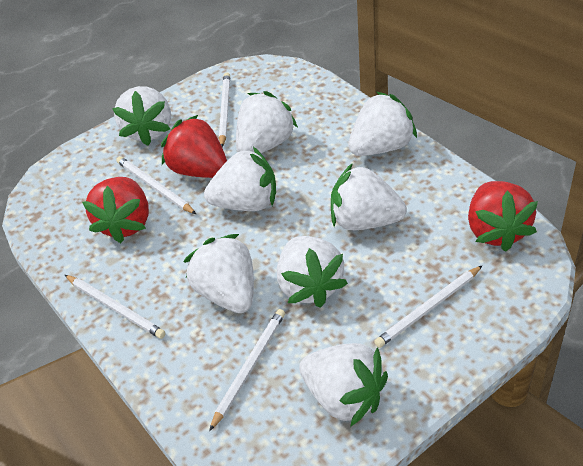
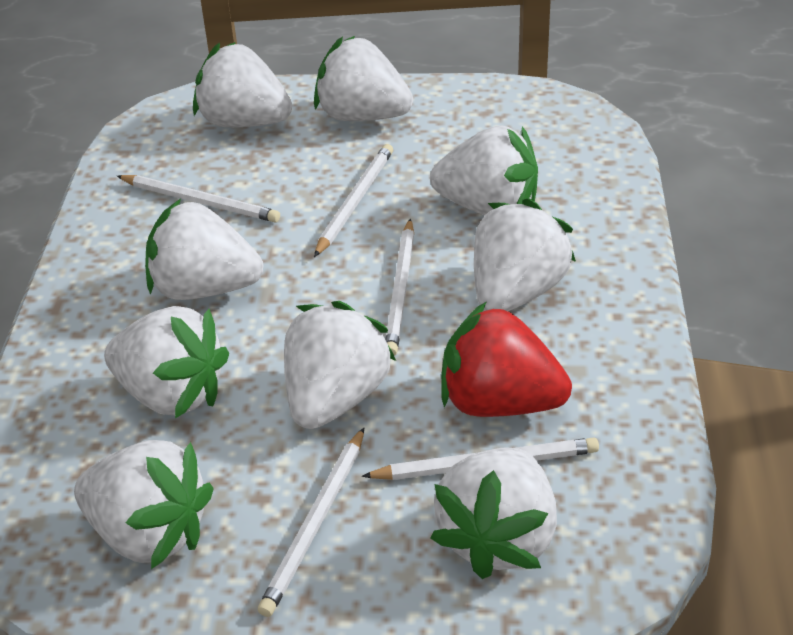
red strawberry: [82,177,149,243] [161,115,227,178] [468,181,538,252] = 3 -> [441,301,572,417] = 1
white strawberry: [112,86,171,146] [183,234,254,313] [204,147,276,211] [236,91,298,153] [277,236,348,308] [299,343,388,427] [331,163,407,230] [348,92,417,156] = 8 -> [74,440,213,569] [104,306,229,418] [145,199,263,300] [193,42,292,127] [284,301,396,429] [314,36,413,121] [430,125,538,216] [430,447,557,579] [474,199,576,311] = 9

